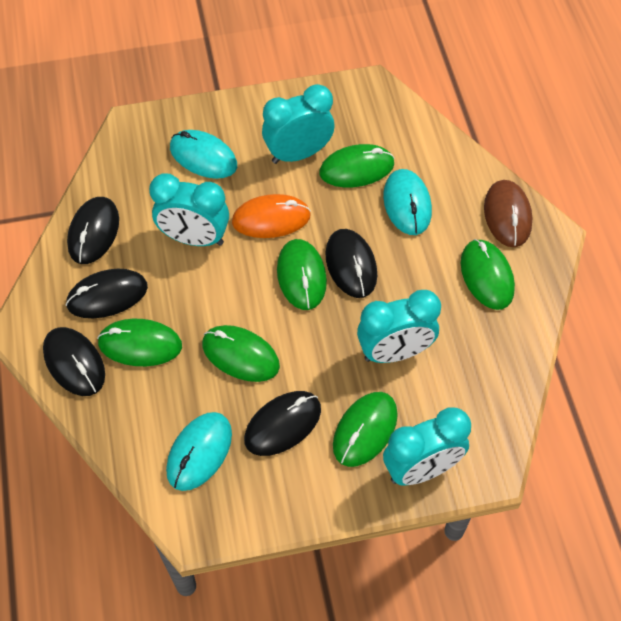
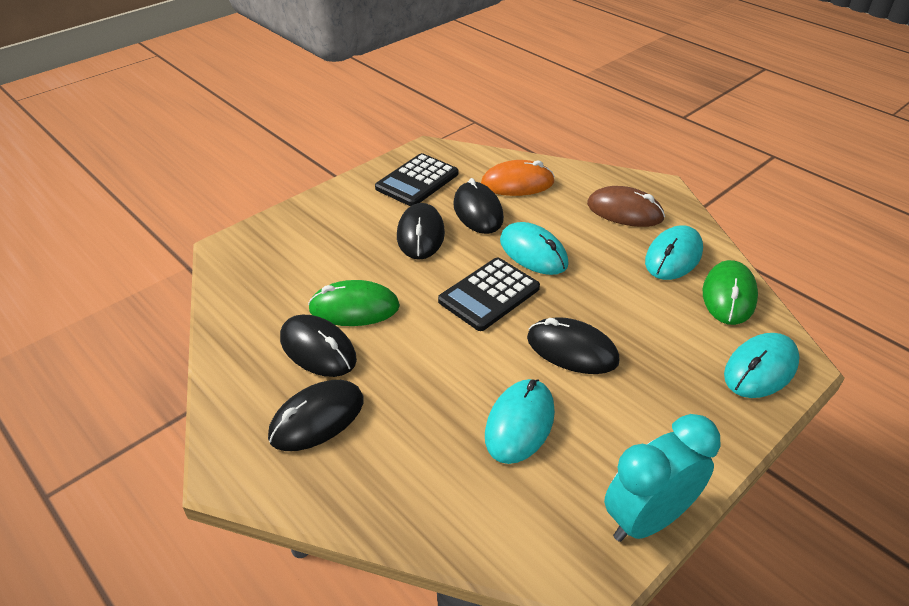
black calculator: none = 0 -> [375,153,458,206] [438,258,540,331] = 2
green mouse: [97,319,182,366] [202,325,280,382] [277,239,327,310] [319,144,394,187] [333,392,398,467] [461,239,515,310] = 6 -> [308,280,400,326] [703,260,758,325] = 2
turquoise clock: [149,173,229,246] [262,84,334,164] [357,290,441,363] [383,408,471,486] = 4 -> [604,414,720,542] = 1
turquoise mouse: [166,412,232,491] [170,130,237,179] [383,169,432,235] = 3 -> [485,379,555,464] [500,222,569,275] [645,225,703,280] [724,333,800,398] = 4

